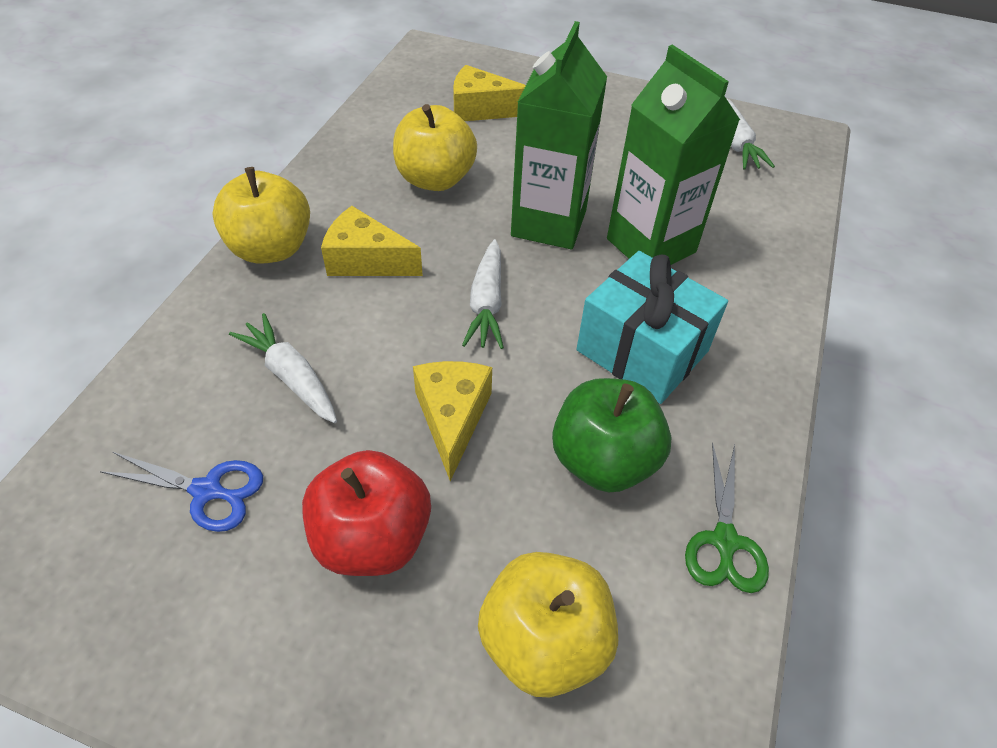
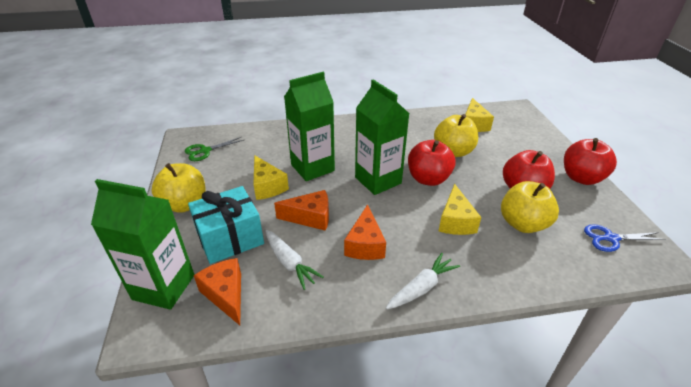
green apple: [552,378,672,493] = 1 -> none = 0
green carton: [511,21,607,249] [607,45,740,265] = 2 -> [91,179,194,310] [284,72,335,181] [355,79,409,195] = 3
orange cheese: none = 0 -> [194,258,241,325] [274,190,329,231] [344,204,386,260] = 3
red apple: [302,450,431,576] = 1 -> [408,140,456,186] [503,150,555,189] [564,138,617,185] = 3
white carrot: [229,313,337,423] [462,239,504,349] [726,98,775,170] = 3 -> [265,230,324,290] [386,253,460,309] = 2

